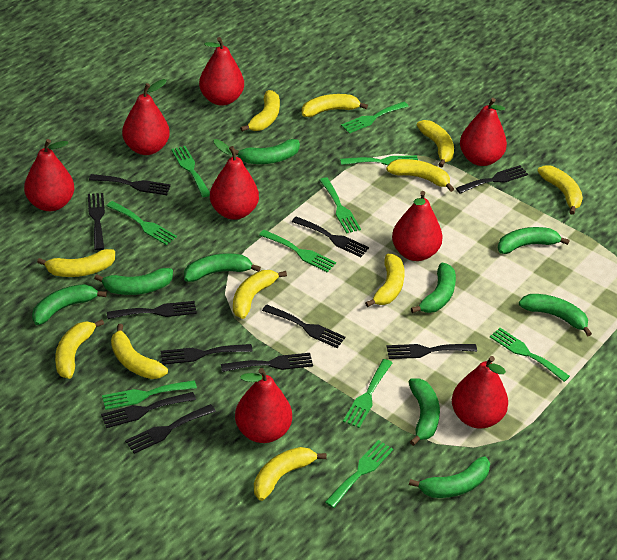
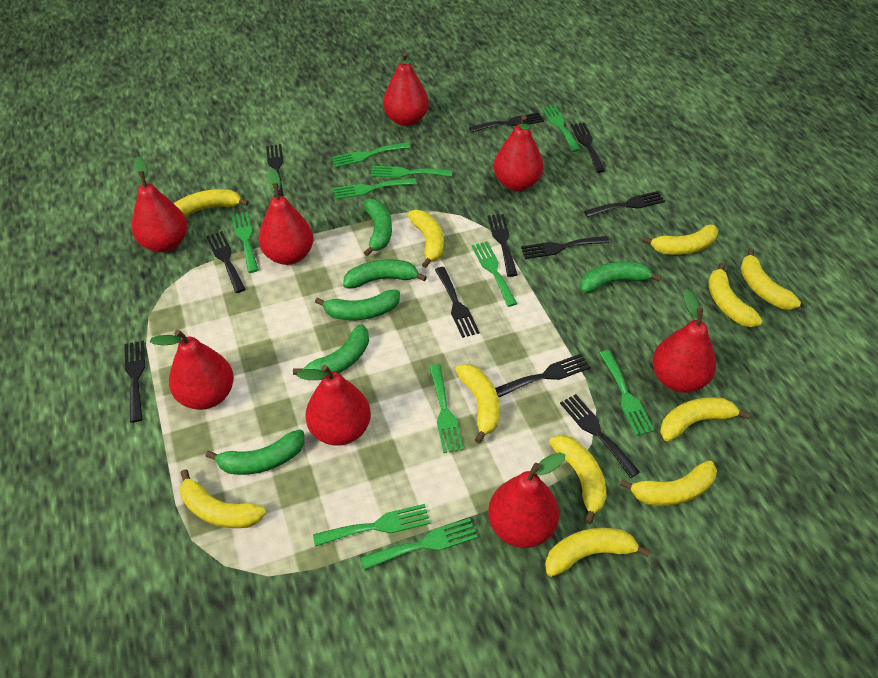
green banana: [32,284,107,325] [94,268,173,295] [184,253,261,282] [234,139,300,164] [409,378,440,446] [409,456,490,498] [411,263,456,313] [498,227,570,254] [519,294,592,336] = 9 -> [205,430,304,475] [293,324,369,380] [315,290,400,320] [343,260,427,288] [364,199,392,256] [580,261,662,293] = 6

